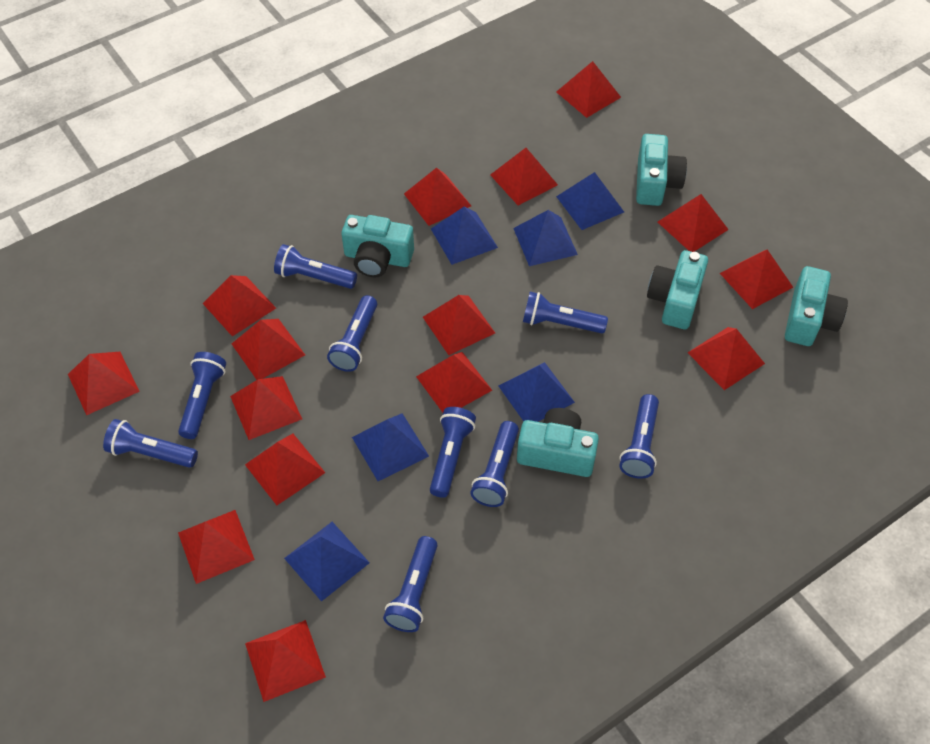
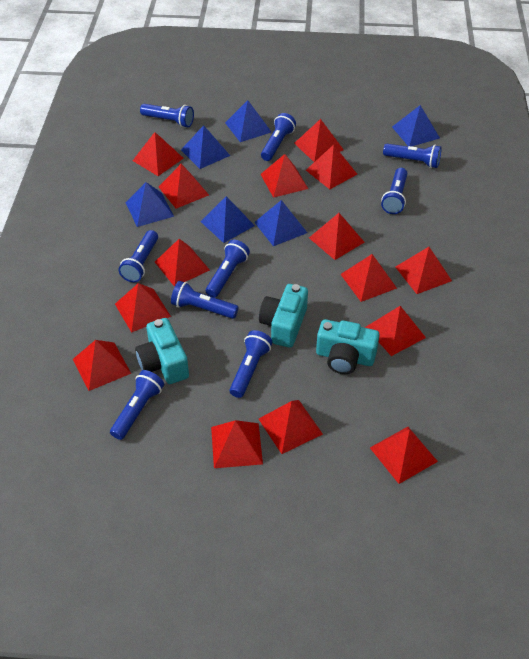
turquoise camera: [341,215,414,277] [517,408,599,477] [636,134,687,206] [647,250,708,329] [785,266,848,346] = 5 -> [135,318,189,384] [259,284,308,348] [316,319,380,374] = 3

